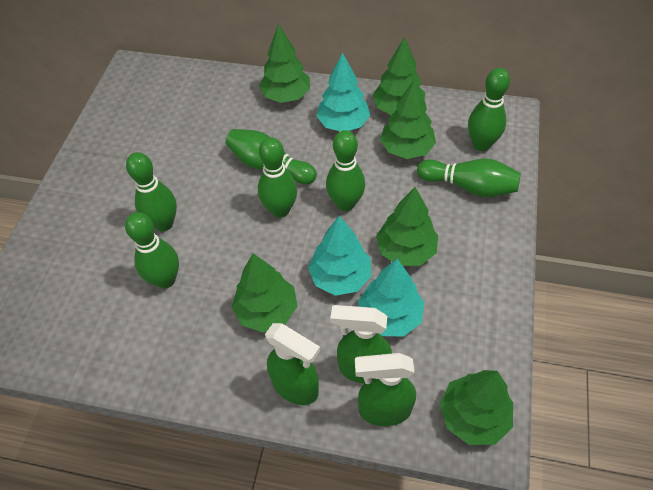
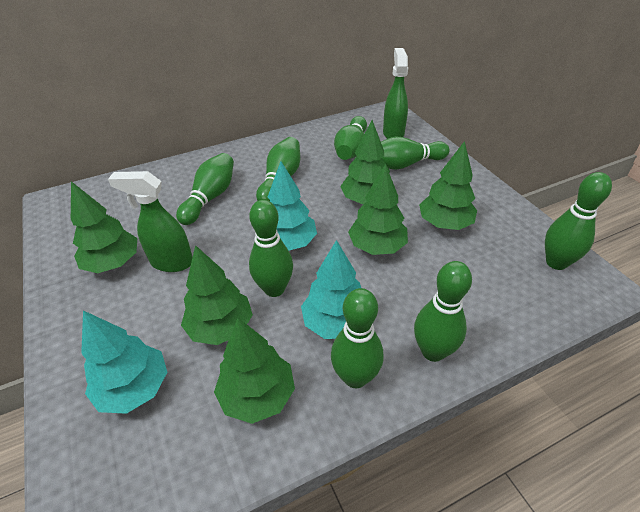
green bowling pin: [125,212,179,289] [126,152,177,231] [226,129,317,184] [258,137,297,217] [326,130,365,211] [417,159,521,197] [468,68,510,151] = 7 -> [176,153,234,225] [249,200,293,297] [256,137,300,201] [331,288,383,388] [334,116,367,160] [381,137,450,170] [414,261,472,362] [545,172,612,270] = 8
green spray bottle: [265,323,320,405] [330,305,392,383] [355,353,416,426] = 3 -> [108,171,193,272] [383,48,408,139] = 2

